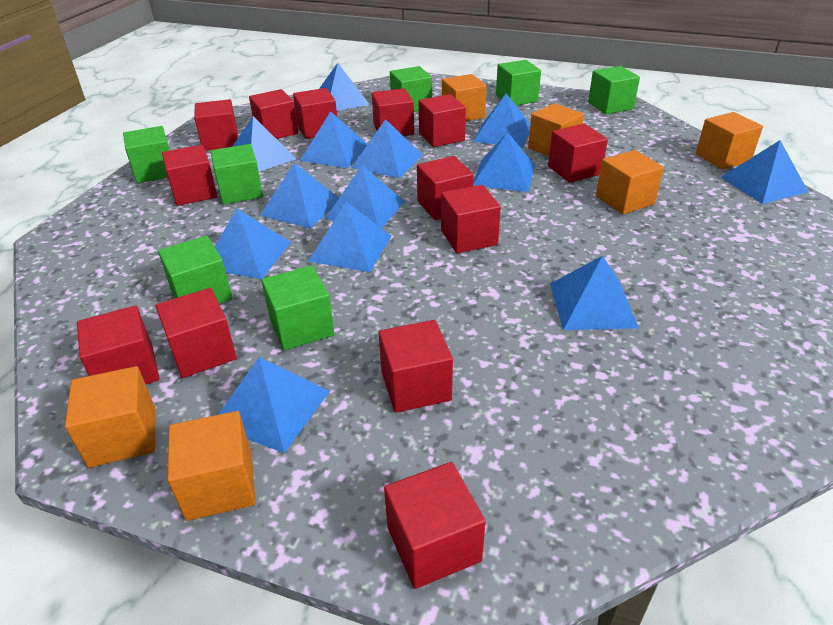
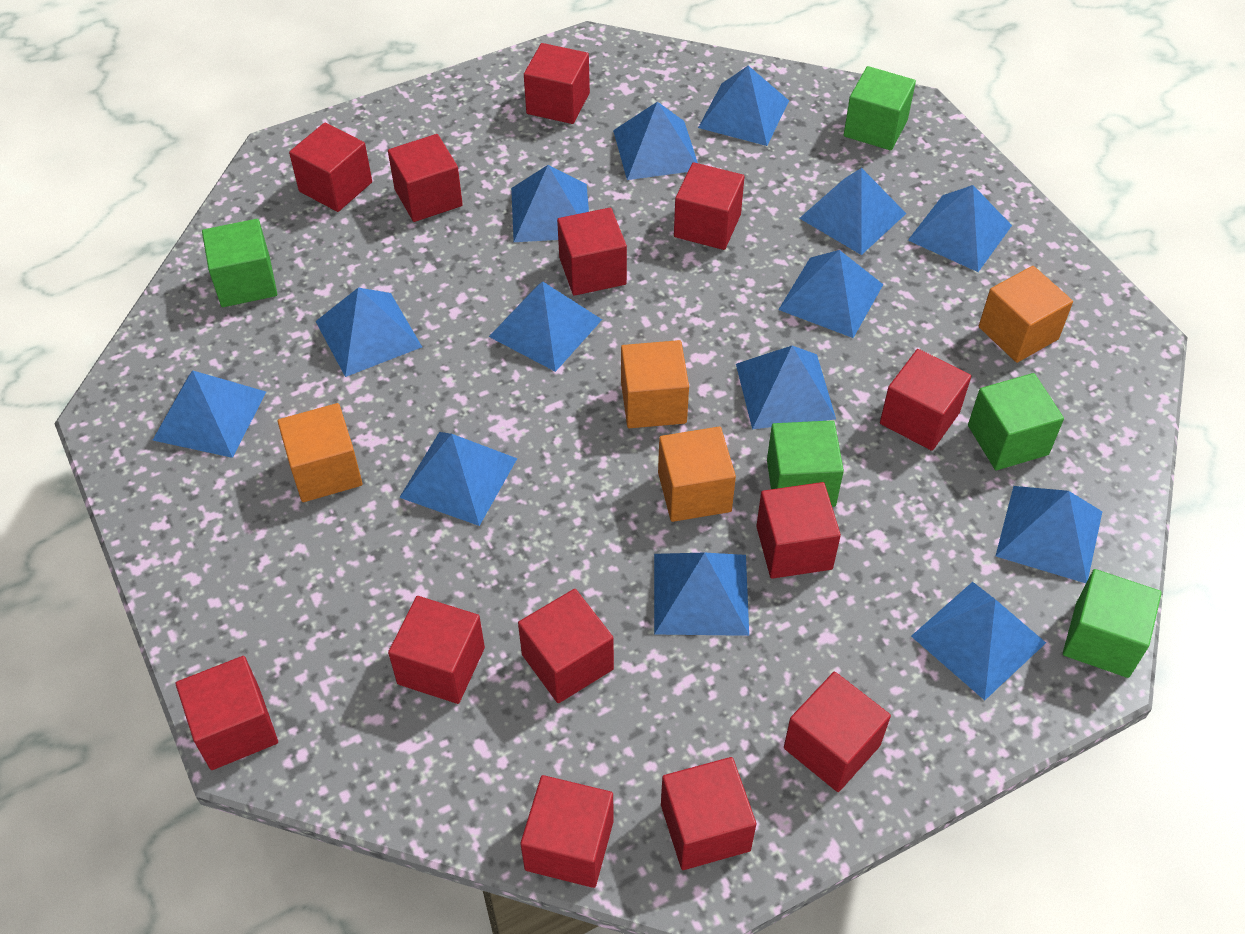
blue pyramid: [215,209,291,279] [218,357,330,453] [232,116,296,172] [260,163,339,229] [300,111,368,168] [308,202,392,272] [319,63,370,111] [325,165,405,228] [352,119,423,178] [473,94,530,148] [473,132,535,192] [550,256,639,330] [721,140,808,204] = 13 -> [153,371,266,458] [316,287,422,377] [399,432,517,526] [489,281,602,372] [511,165,589,242] [613,102,698,180] [654,553,749,636] [698,66,789,146] [736,346,836,429] [778,250,883,338] [799,168,907,255] [908,185,1012,272] [911,582,1046,700] [996,486,1103,583] = 14
green cube: [123,126,170,183] [158,236,232,304] [210,144,263,204] [261,265,334,350] [390,66,432,112] [496,60,541,106] [588,66,640,114] = 7 -> [202,219,277,307] [767,420,844,507] [844,66,916,151] [968,373,1064,470] [1063,569,1162,678] = 5
orange cube: [65,366,155,468] [167,411,256,521] [442,74,487,121] [528,103,584,156] [596,150,664,215] [696,112,763,170] = 6 -> [278,403,363,502] [621,340,689,428] [658,427,736,522] [979,266,1073,363] = 4

